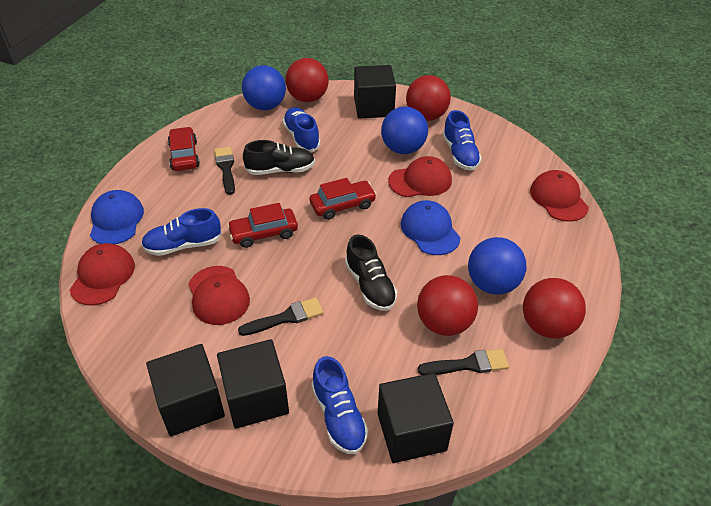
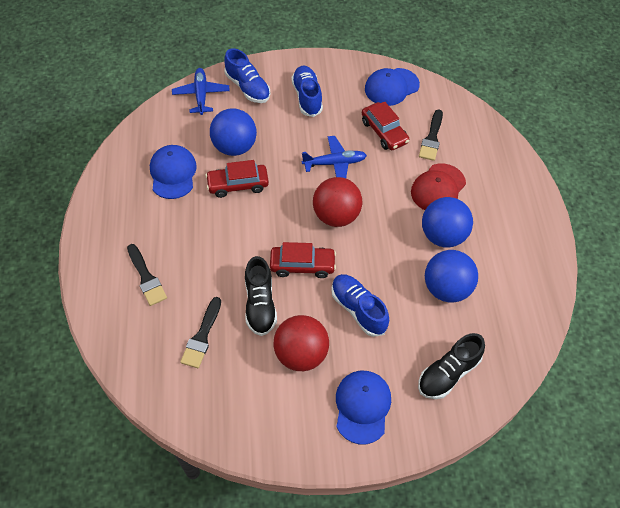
black cube: [146,344,225,436] [217,339,289,429] [354,65,396,119] [378,373,454,463] = 4 -> none = 0
blue cap: [90,190,144,244] [401,200,461,255] = 2 -> [150,145,197,199] [336,371,391,444] [365,68,420,106] = 3
blue plane: none = 0 -> [172,68,230,115] [302,136,367,178] = 2
blue shoe: [141,208,222,256] [282,107,321,152] [311,356,368,454] [442,110,482,170] = 4 -> [224,48,270,103] [291,66,323,117] [331,274,389,337] = 3
red ball: [286,58,329,102] [406,75,451,121] [417,275,478,336] [523,278,586,339] = 4 -> [273,315,329,371] [313,177,362,227] = 2
red cap: [70,243,135,305] [188,266,250,325] [388,156,452,197] [530,170,589,222] = 4 -> [411,163,466,210] = 1

